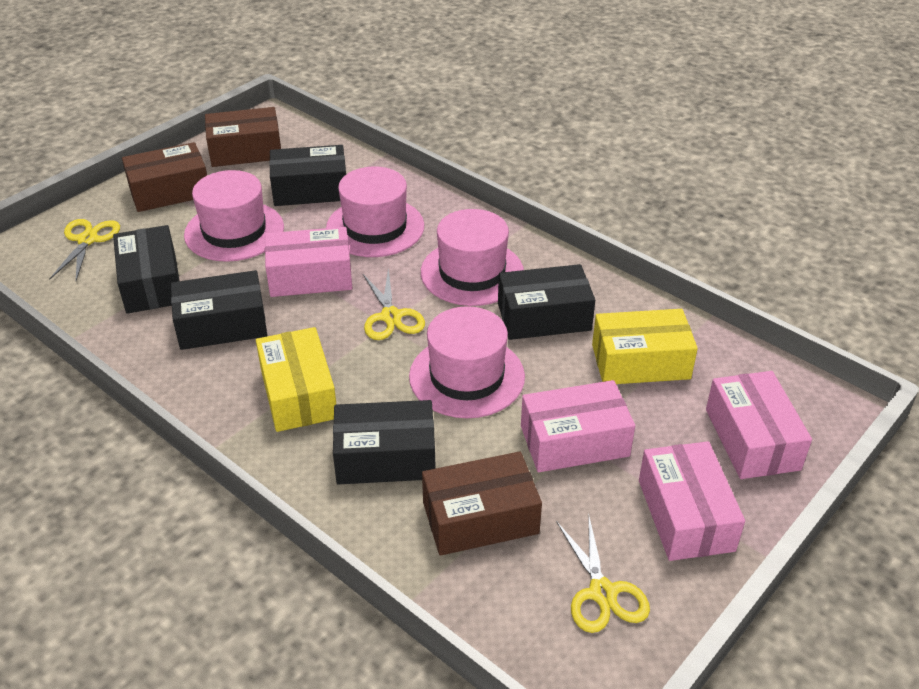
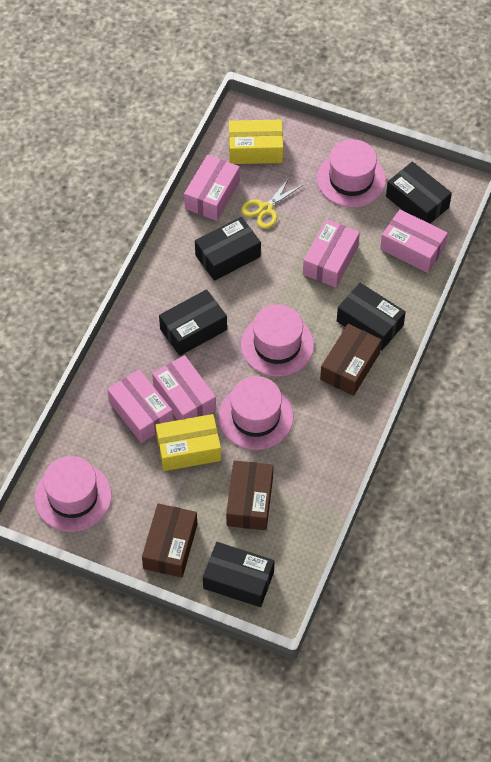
pink box: [265,227,352,297] [521,380,635,472] [639,441,745,561] [706,371,812,479] = 4 -> [107,370,173,443] [152,355,216,420] [184,155,240,221] [303,219,360,288] [380,209,448,273] = 5
yellow scissors: [49,219,120,281] [363,268,425,340] [556,513,650,633] = 3 -> [241,177,304,229] = 1

